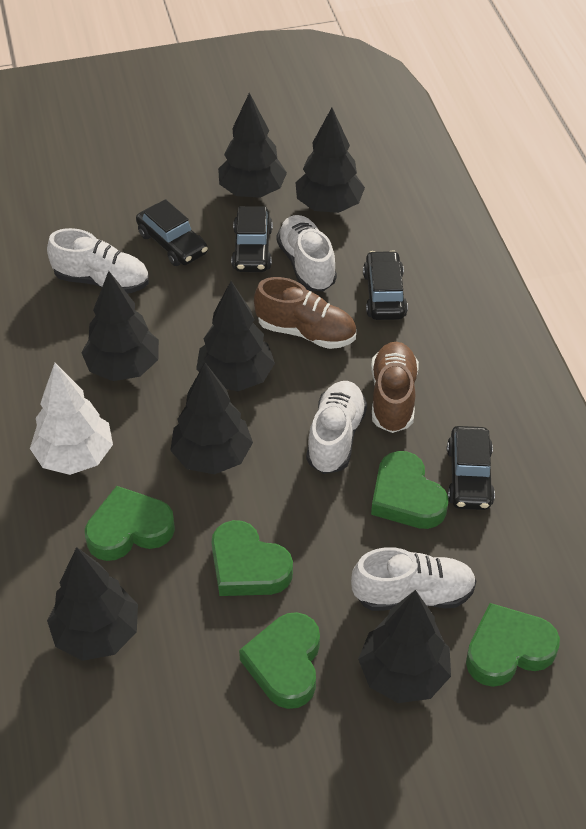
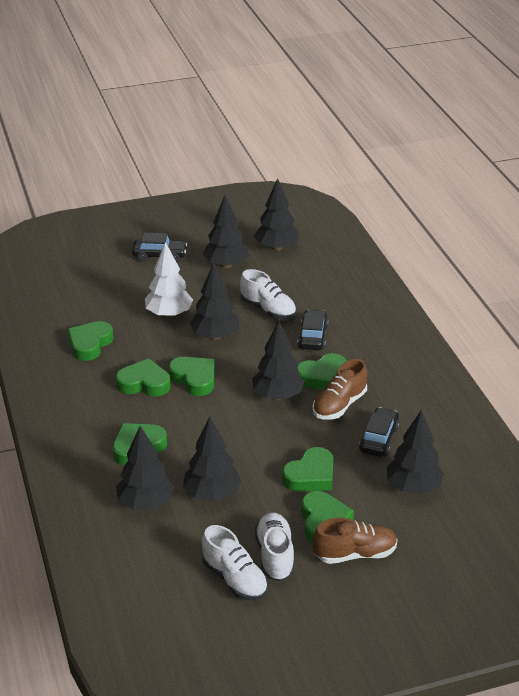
black car: [136,199,208,266] [231,206,273,272] [363,250,408,320] [447,426,495,510] = 4 -> [132,233,187,262] [298,309,329,350] [359,407,400,457] = 3
green heart: [85,486,175,561] [211,520,293,596] [239,612,320,709] [371,451,448,529] [466,603,560,687] = 5 -> [68,321,114,361] [113,423,167,465] [116,358,171,396] [169,357,215,396] [282,447,333,492] [297,353,347,390] [301,491,354,543] = 7
white shoe: [47,228,149,294] [277,215,337,291] [306,381,367,474] [351,547,476,611] = 4 -> [202,525,268,601] [240,269,296,319] [255,512,295,581] = 3

